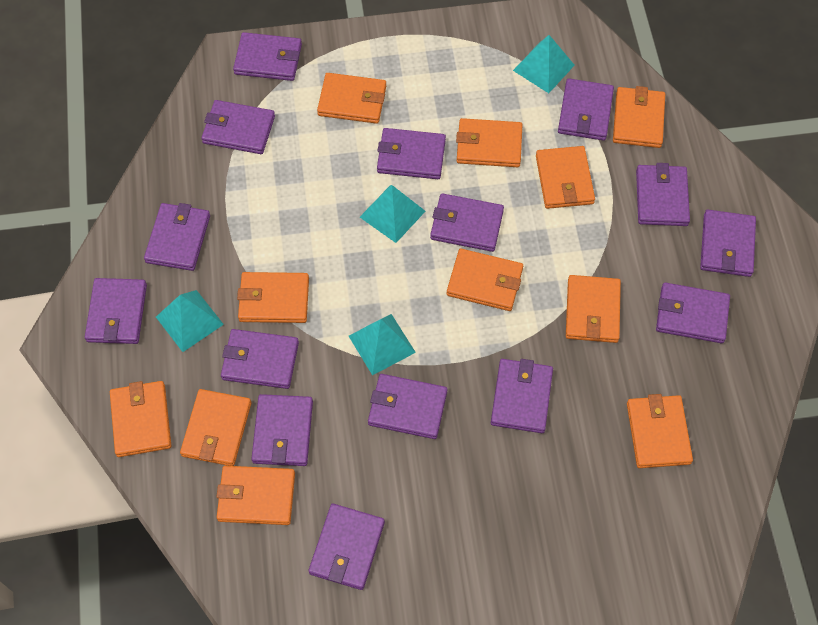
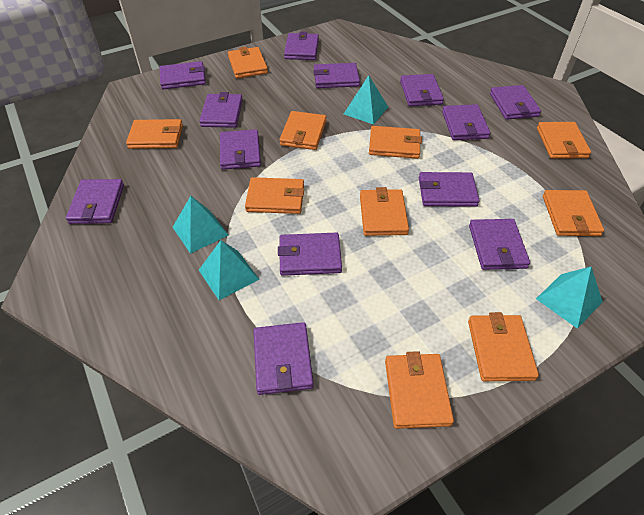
orange wallet: [110,381,171,457] [180,389,251,466] [216,466,295,525] [237,272,309,323] [317,73,386,124] [447,249,523,311] [456,118,522,167] [536,146,595,209] [566,275,621,343] [613,86,665,148] [627,394,693,468] = 11 -> [126,119,183,149] [228,47,268,78] [245,177,304,214] [279,111,326,150] [360,187,409,236] [369,126,422,159] [385,351,454,429] [468,312,539,381] [537,122,591,159] [543,190,604,236] = 10
purple wallet: [85,278,147,344] [144,203,210,271] [201,100,275,154] [221,329,299,389] [233,32,302,81] [251,394,313,466] [308,504,385,590] [368,374,447,439] [377,128,446,179] [430,193,504,252] [491,359,553,433] [558,78,614,141] [636,163,690,226] [656,282,730,343] [700,210,756,277] = 15 -> [66,179,124,224] [160,61,206,89] [199,92,243,128] [220,129,261,170] [253,322,313,395] [278,233,342,276] [284,31,319,60] [313,63,360,88] [400,74,444,106] [419,172,480,207] [442,104,490,140] [469,219,530,270] [490,85,541,120] = 13

